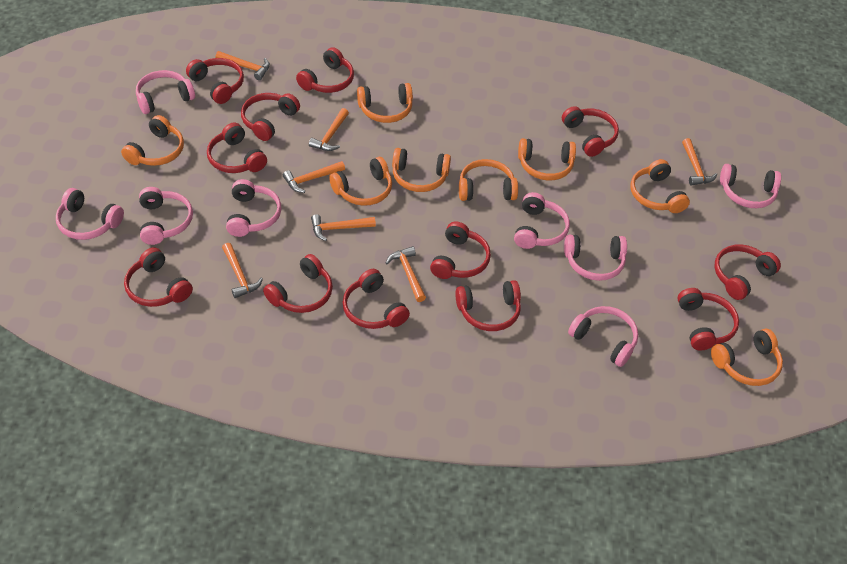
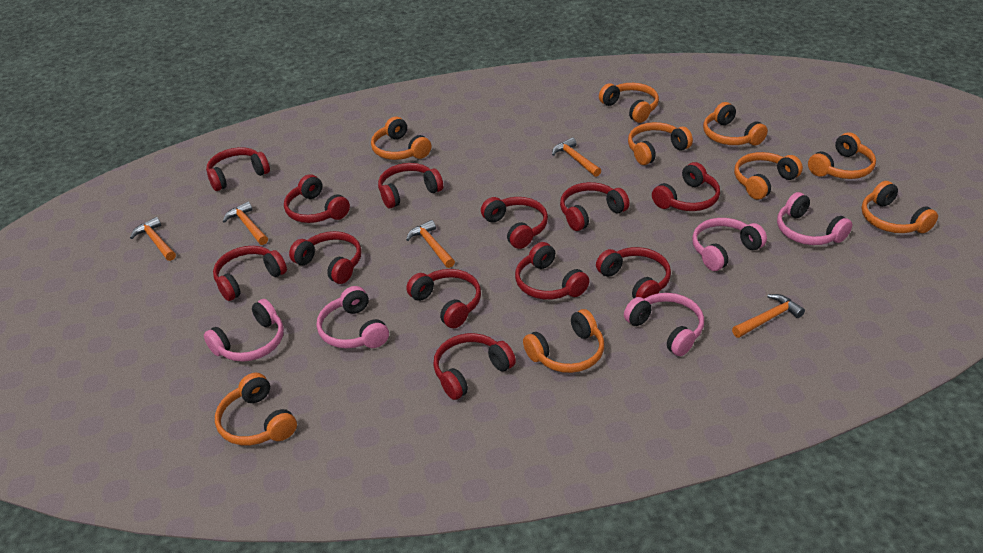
orange hammer: [216,51,270,80] [222,243,263,298] [283,161,345,193] [309,108,349,151] [311,214,376,241] [386,246,426,302] [682,138,717,186] = 7 -> [130,217,176,261] [223,201,268,245] [406,220,455,268] [552,137,601,177] [732,294,805,338] = 5
orange headphones: [121,115,184,166] [329,157,392,206] [357,83,413,123] [392,148,451,192] [459,159,518,201] [518,138,576,181] [631,159,690,213] [711,329,783,386] = 8 -> [215,373,297,445] [371,117,431,160] [523,309,604,373] [599,83,659,123] [628,122,693,165] [703,102,768,145] [734,152,803,200] [808,133,876,179] [862,181,938,233] = 9
pink headphones: [56,188,124,240] [136,70,195,114] [139,187,193,245] [226,179,281,237] [514,192,570,249] [564,235,627,281] [568,306,638,367] [720,164,781,208] = 8 -> [204,299,284,362] [317,286,389,348] [624,293,704,356] [692,218,767,271] [777,192,852,245] = 5

